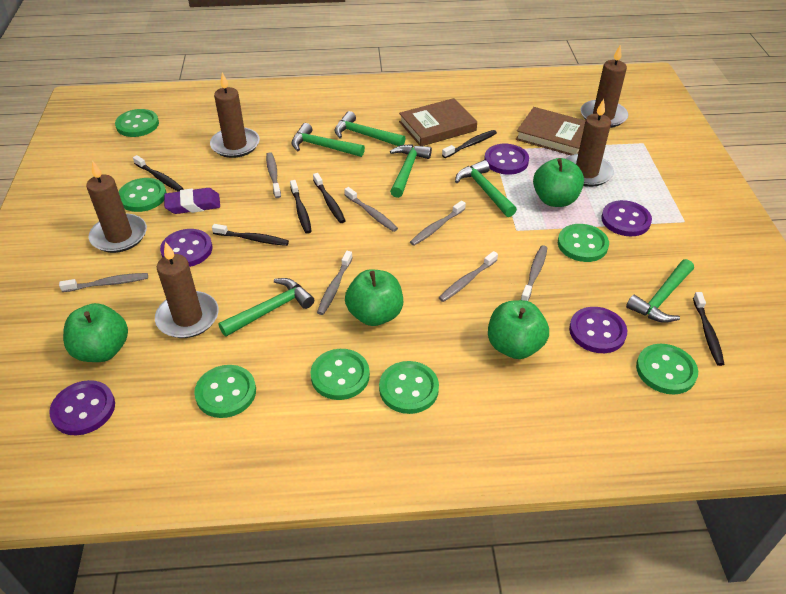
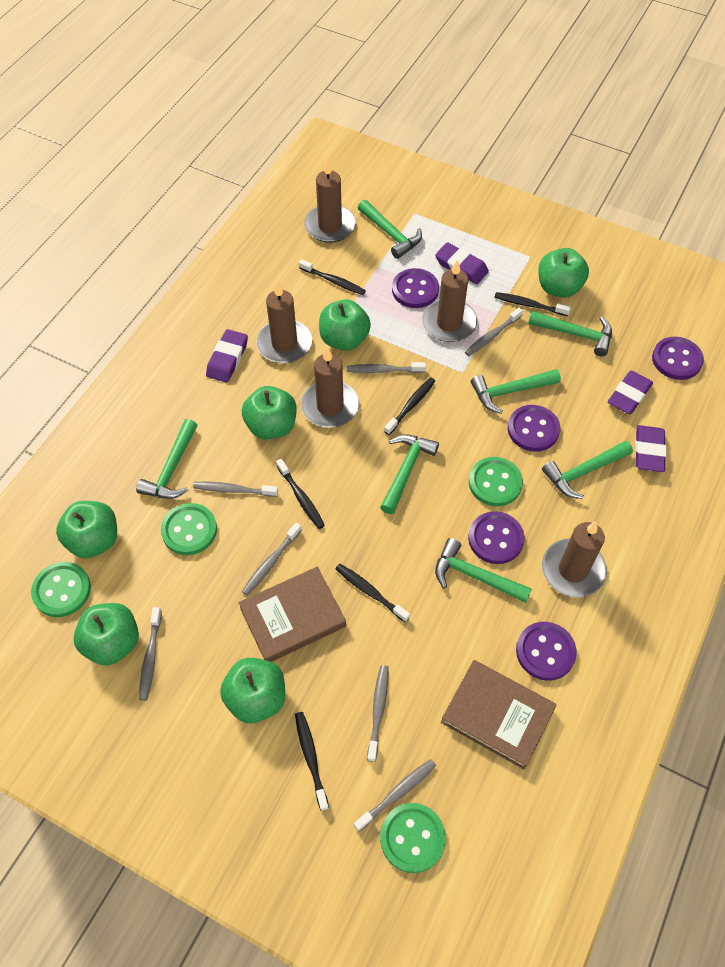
green apple: [63,303,128,362] [345,270,403,326] [488,300,549,359] [533,158,584,207] = 4 -> [56,501,117,558] [74,603,139,666] [220,658,285,723] [242,386,297,439] [319,299,371,351] [538,248,589,298] = 6
green button: [115,109,159,137] [118,178,166,212] [194,365,256,418] [310,349,370,400] [379,361,439,414] [558,224,609,262] [636,344,698,394] = 7 -> [31,562,91,617] [161,503,217,555] [380,803,446,873] [469,457,523,506] = 4
green hammer: [218,278,314,337] [291,123,365,157] [334,111,406,146] [390,144,432,198] [455,160,517,217] [626,259,694,323] = 6 -> [136,419,197,499] [358,200,422,259] [380,434,439,514] [435,538,532,603] [471,369,561,414] [528,311,612,356] [542,441,633,499] = 7
purple eraser: [164,188,220,214] = 1 -> [206,329,248,383] [435,242,489,284] [608,370,653,414] [635,425,666,472] = 4

